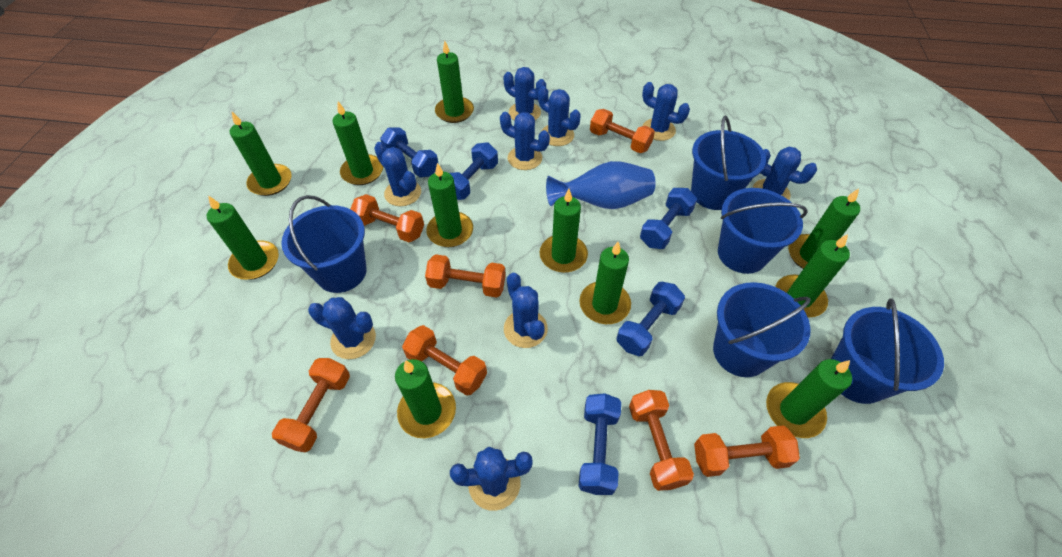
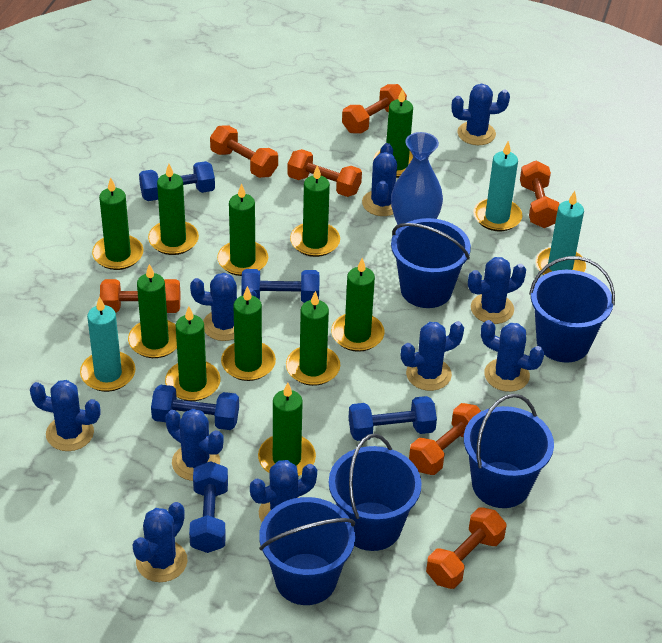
blue cactus: [308,297,376,359] [374,142,421,206] [450,447,533,511] [500,112,550,170] [504,67,546,121] [504,273,548,348] [538,86,581,146] [642,82,690,141] [753,147,817,200] = 9 -> [30,380,100,451] [133,502,188,582] [165,409,224,481] [190,273,257,341] [250,460,317,522] [362,143,397,216] [401,321,464,391] [452,84,510,145] [468,257,526,324] [481,320,544,392] = 10
turquoise candle: none = 0 -> [80,296,136,392] [473,141,523,231] [536,191,586,275] = 3

